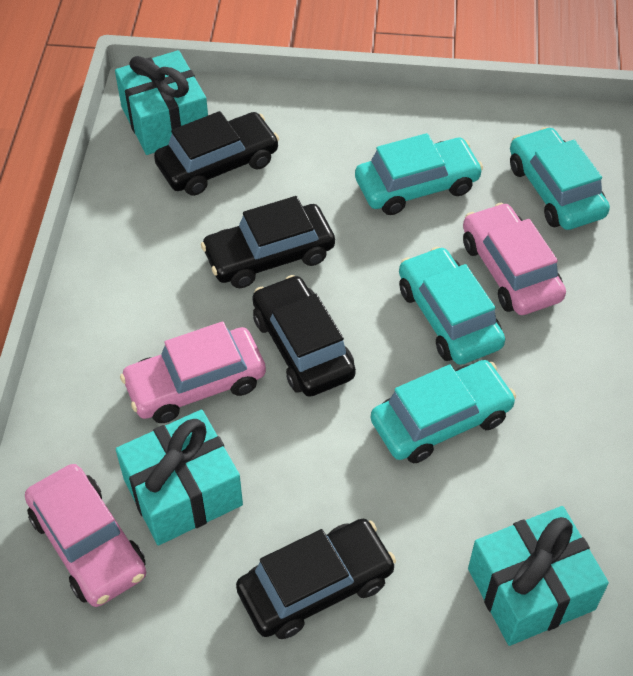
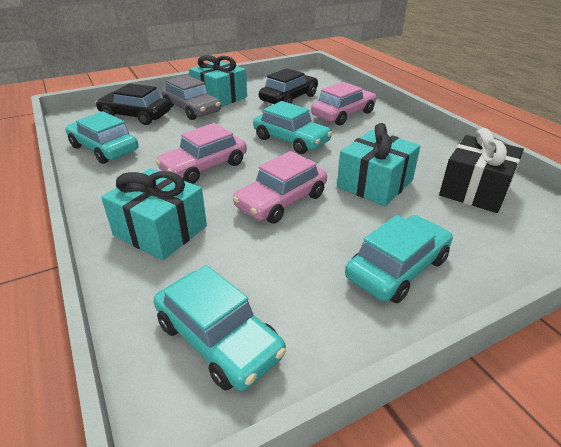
black car: [154,111,279,196] [201,196,335,288] [236,519,396,639] [252,275,356,397] = 4 -> [95,83,171,125] [259,68,318,104] = 2
black gift: none = 0 -> [439,128,524,213] = 1
grey car: none = 0 -> [161,75,221,120] = 1

